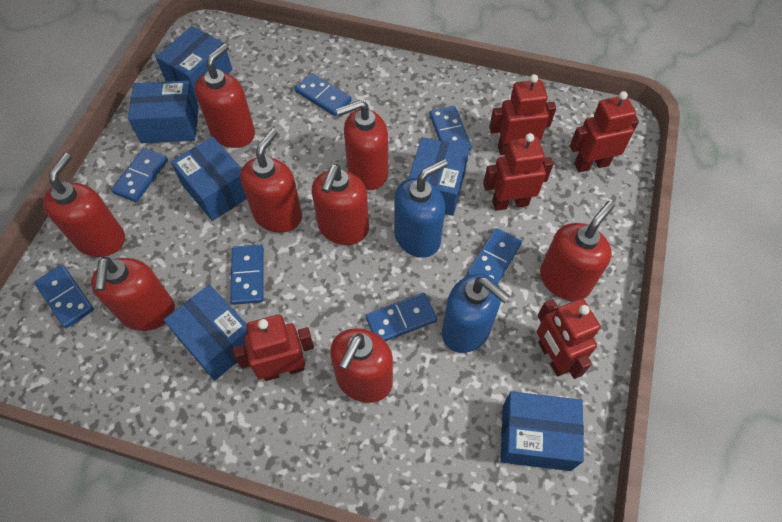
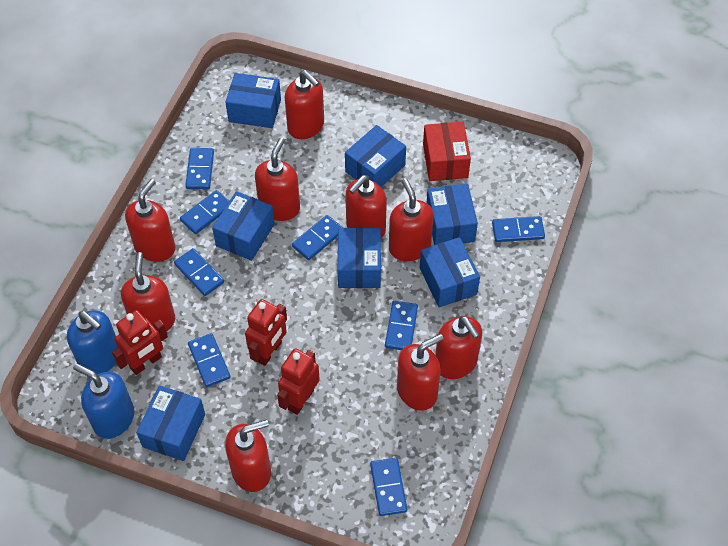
blue box: [128,81,199,143] [156,26,232,101] [164,284,248,380] [171,137,247,221] [408,137,469,216] [501,391,584,471] = 6 -> [136,385,205,461] [212,191,275,261] [225,73,281,128] [338,227,381,288] [345,125,406,187] [420,237,480,307] [426,184,478,245] = 7
blue domino: [34,265,94,328] [111,148,168,202] [230,244,264,305] [295,73,352,116] [366,293,437,341] [430,106,472,151] [467,228,522,283] = 7 -> [174,248,224,296] [180,190,229,234] [185,148,214,189] [188,333,230,387] [292,215,343,260] [370,458,407,516] [385,301,418,350] [492,216,545,242] = 8
red box: none = 0 -> [423,122,471,181] = 1
red robot: [233,314,314,381] [483,133,553,211] [489,74,556,155] [537,299,600,379] [570,91,639,172] = 5 -> [112,310,168,375] [245,299,287,366] [277,348,320,415] = 3
red soap dispenser: [43,153,125,257] [91,256,175,331] [195,43,255,148] [240,129,302,233] [312,164,369,245] [330,328,393,403] [336,100,388,190] [540,201,615,301] = 8 -> [121,252,175,331] [125,179,175,262] [225,419,271,492] [255,138,300,221] [285,70,324,139] [346,175,387,238] [389,178,434,261] [397,334,444,411] [435,316,482,379] = 9

